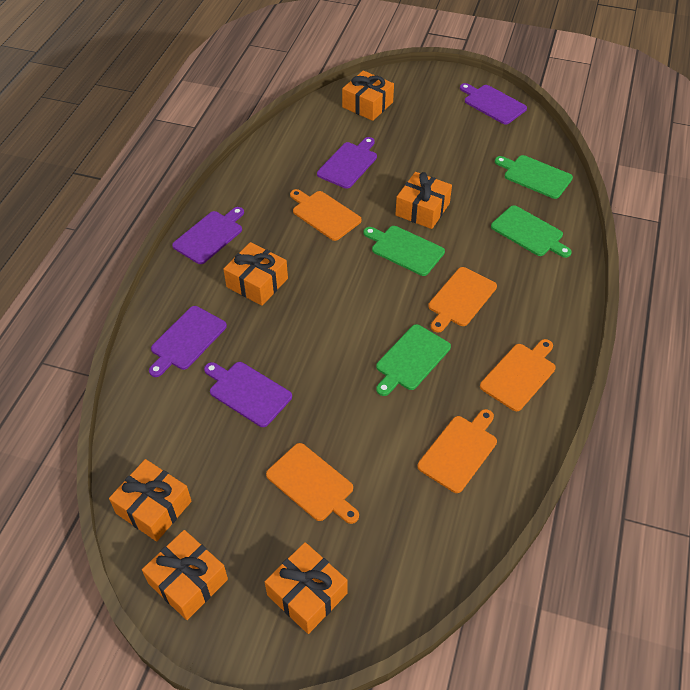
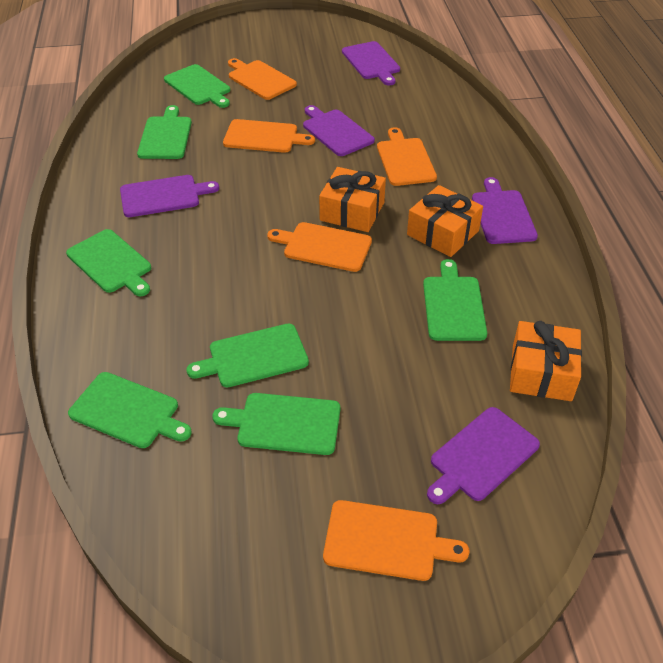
green cutting board: [364,226,445,276] [376,324,451,396] [491,205,572,258] [495,155,573,199] = 4 -> [66,229,151,296] [68,372,192,448] [137,105,192,159] [164,64,230,108] [187,323,309,387] [212,393,340,455] [423,259,487,341] = 7
orange gift: [109,459,192,541] [142,530,228,620] [223,242,288,306] [265,542,347,634] [342,71,394,121] [395,172,452,229] = 6 -> [319,167,386,232] [407,185,483,257] [510,321,582,401] = 3

